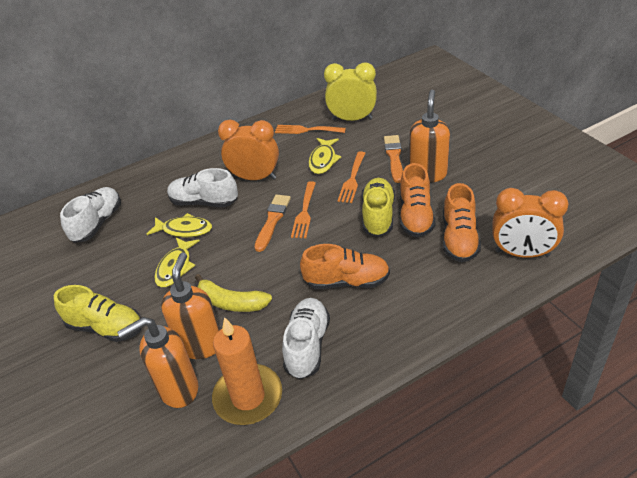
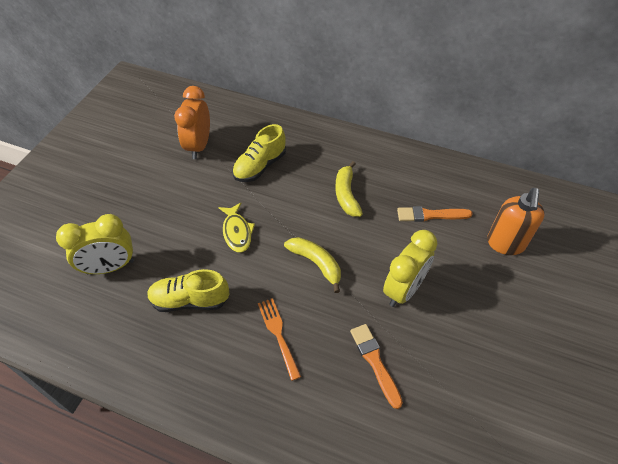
orange candle: [212,317,282,425] = 1 -> none = 0
orange clock: [218,120,279,180] [493,188,569,258] = 2 -> [174,86,210,159] = 1
orange fork: [275,125,346,134] [291,181,316,238] [338,151,365,203] = 3 -> [258,298,301,381] = 1
orange shoe: [300,244,390,289] [400,163,435,238] [443,183,481,262] = 3 -> none = 0
orange soap dispenser: [117,317,198,408] [161,252,220,359] [409,90,450,183] = 3 -> [487,188,545,255] = 1
white shoe: [60,187,121,243] [167,168,238,207] [282,298,330,379] = 3 -> none = 0
yellow banana: [195,274,272,312] = 1 -> [284,237,341,293] [335,161,363,217] = 2
yellow clock: [324,62,377,121] = 1 -> [56,214,134,274] [383,230,438,307] = 2
yellow fish: [147,213,212,237] [154,237,200,288] [309,138,342,174] = 3 -> [218,202,255,253] = 1

